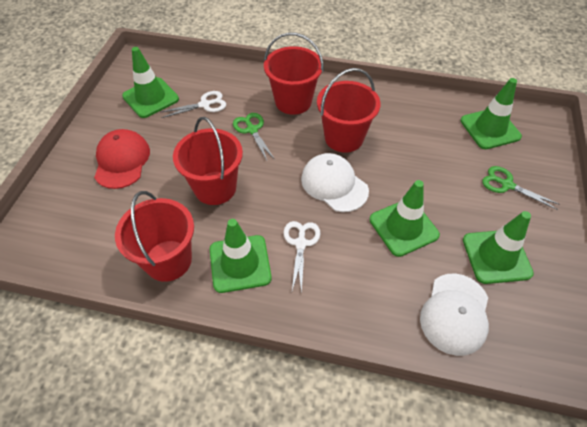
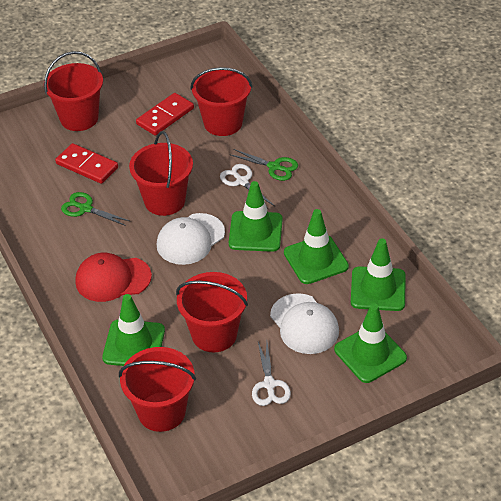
red bucket: [115,191,194,282] [173,117,243,205] [264,32,324,115] [317,68,381,153] = 4 -> [44,51,103,131] [119,347,196,432] [129,131,193,216] [176,272,248,352] [190,67,252,136] = 5
red domino: none = 0 -> [55,143,118,184] [136,93,194,135] = 2

